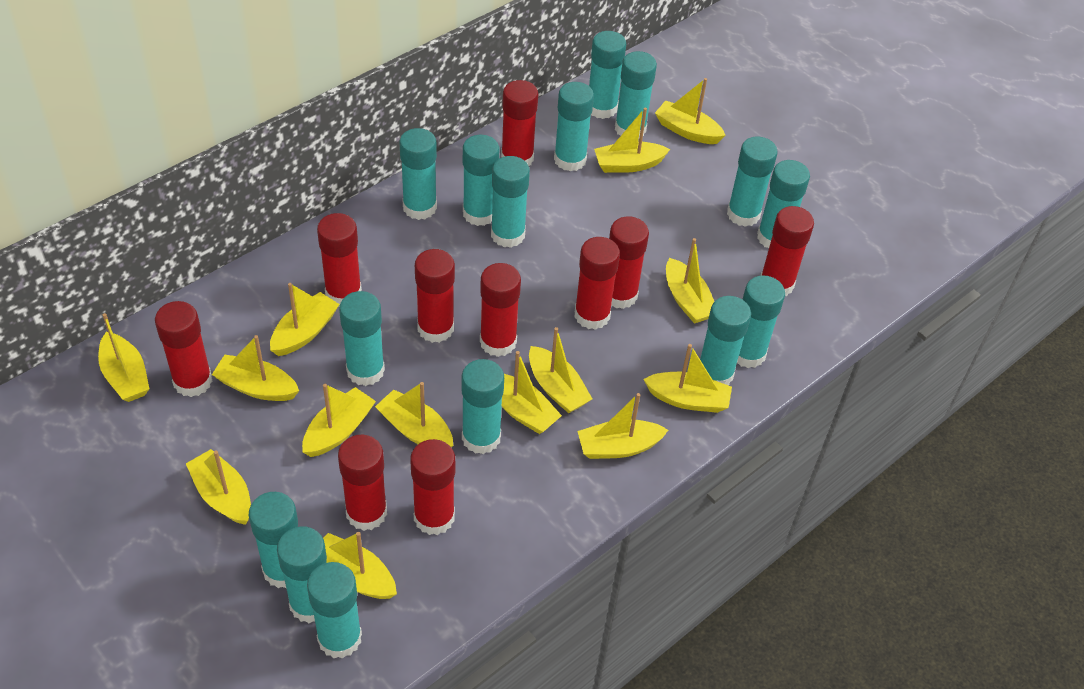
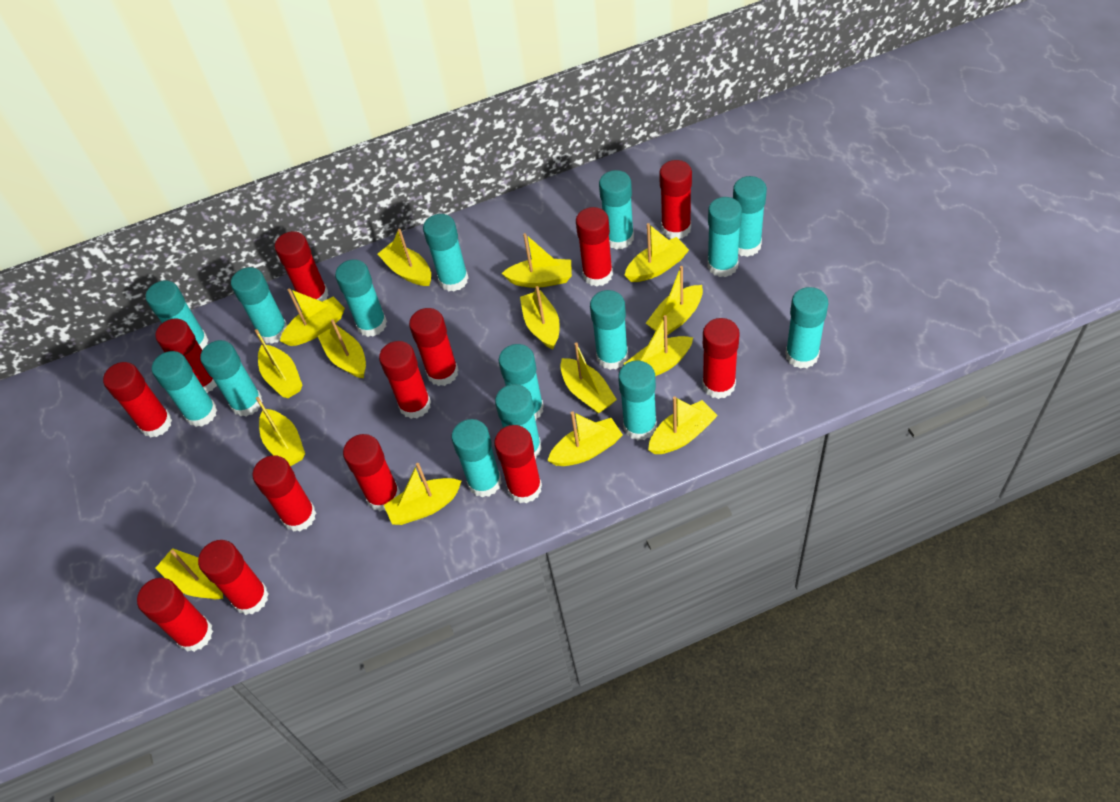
red glue stick: [155,301,212,397] [317,213,362,306] [338,435,387,531] [410,439,455,535] [415,249,455,343] [480,263,521,357] [501,80,538,166] [574,237,620,330] [609,216,649,309] [761,206,814,296] = 10 -> [103,362,172,438] [137,578,213,652] [155,318,217,393] [198,540,269,615] [253,455,316,532] [275,231,329,301] [343,434,400,511] [379,341,431,419] [409,308,458,386] [494,425,542,503] [576,207,613,286] [659,160,692,239] [702,318,740,399] = 13
yellow boat: [98,313,150,402] [186,449,251,525] [212,335,299,401] [270,283,340,356] [302,384,376,457] [323,532,397,599] [375,382,453,447] [502,351,562,434] [529,327,592,413] [577,393,668,459] [594,108,670,173] [644,344,732,413] [655,78,726,144] [666,238,714,324] = 14 -> [156,548,223,599] [255,329,303,398] [256,397,305,466] [280,288,345,346] [318,319,366,378] [378,229,431,286] [384,463,462,525] [501,233,572,288] [520,286,560,349] [547,411,623,466] [560,342,617,414] [624,223,689,282] [624,315,693,376] [646,266,703,335] [648,397,718,454] = 15

